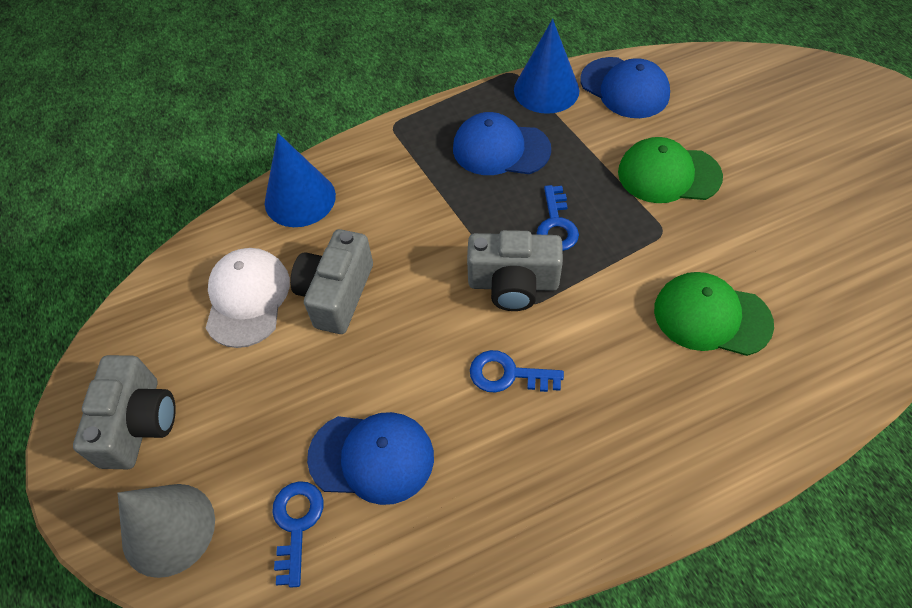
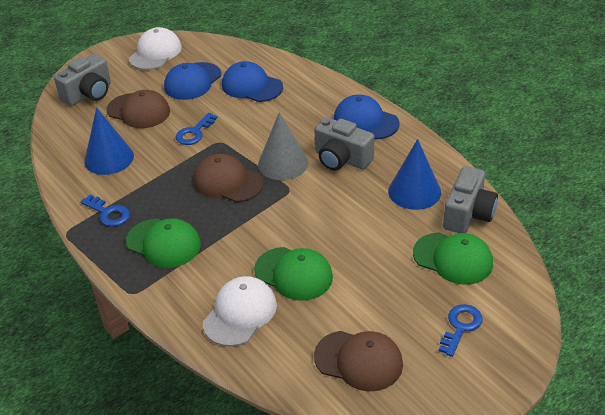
brown cap: none = 0 -> [107,90,170,128] [194,154,264,202] [314,331,403,391] = 3
green cap: [618,137,723,203] [654,272,774,356] = 2 -> [126,218,201,268] [254,247,333,301] [413,233,493,285] = 3
white cap: [206,248,290,348] = 1 -> [129,27,182,70] [203,276,277,346] = 2

